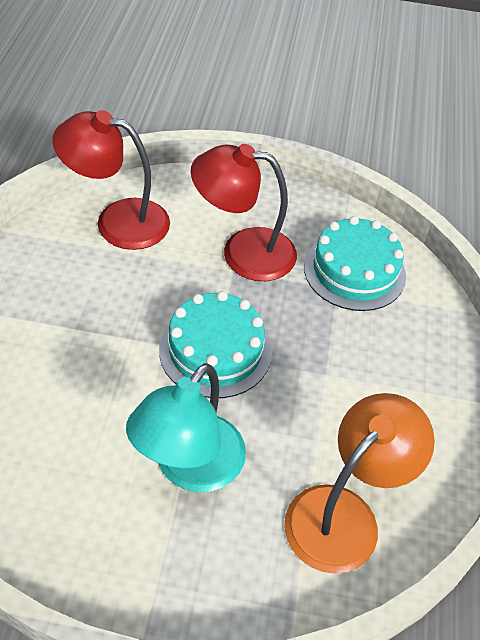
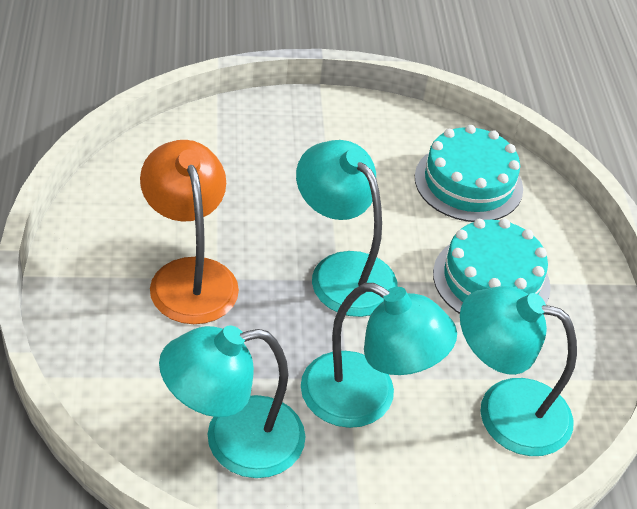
red lamp: [52,110,170,250] [191,144,297,281] = 2 -> none = 0
turquoise lamp: [126,363,246,493] = 1 -> [159,325,305,478] [296,140,398,317] [301,283,457,428] [460,286,577,456] = 4

